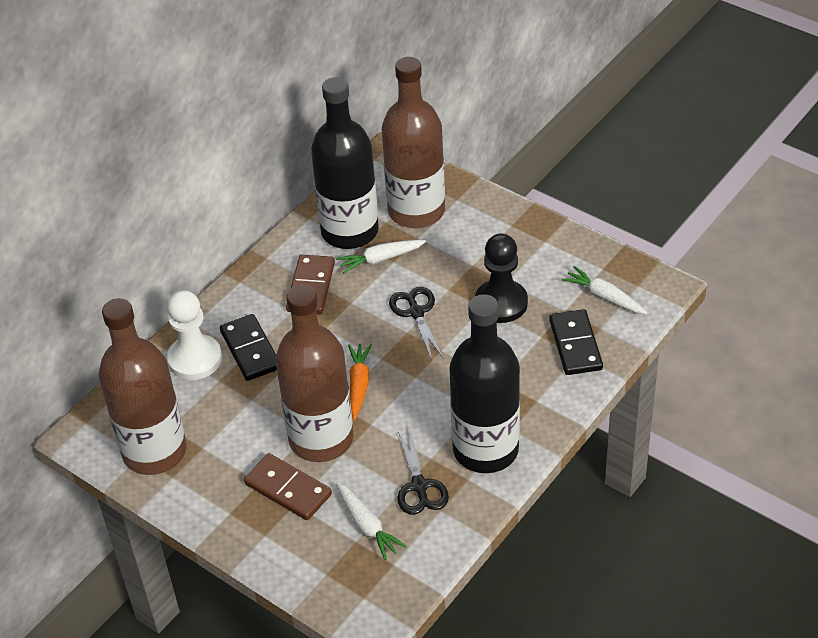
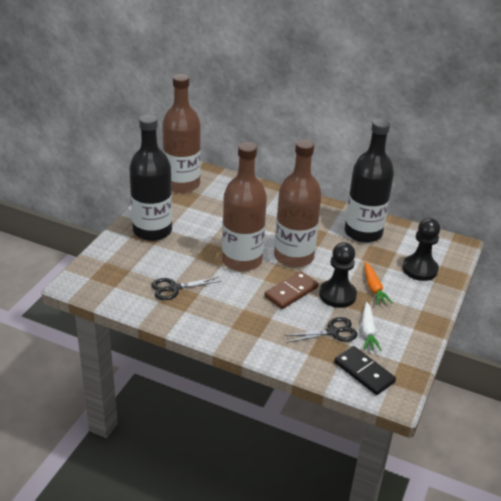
black domino: [220,314,277,381] [549,309,603,375] = 2 -> [334,346,396,395] = 1
black pawn: [475,234,528,323] = 1 -> [319,242,357,308] [402,218,440,281] = 2
brown domino: [244,453,332,520] [286,255,335,314] = 2 -> [264,271,318,309] = 1
white carrot: [336,240,426,273] [336,483,407,560] [562,266,647,314] = 3 -> [361,302,382,351] = 1
white pawn: [167,290,222,380] = 1 -> none = 0

